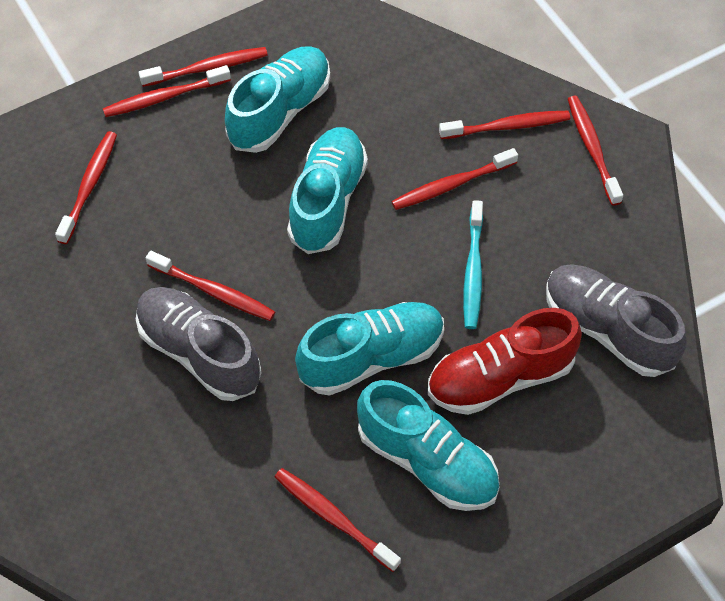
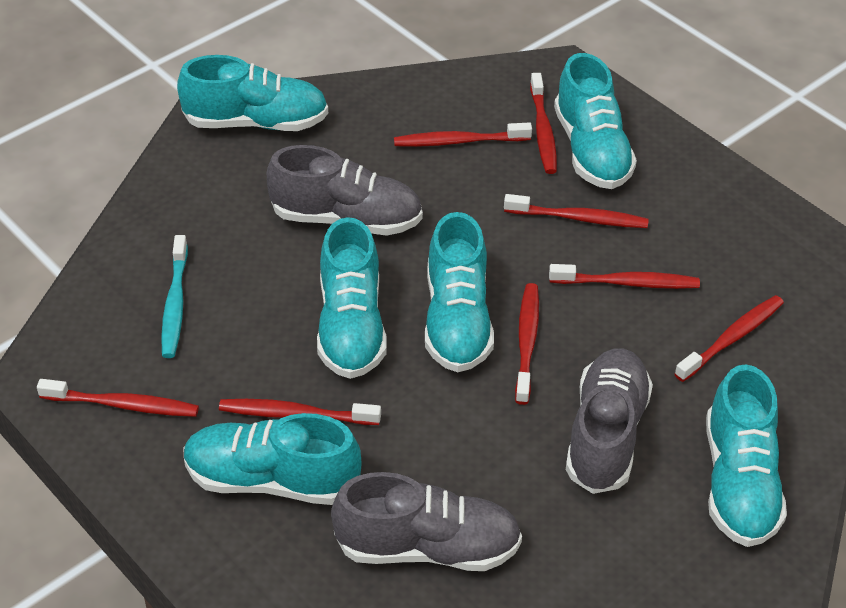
grey shoe: [136,287,262,401] [546,264,687,377] = 2 -> [267,145,423,236] [331,472,522,571] [566,348,653,494] = 3
red shoe: [428,308,582,415] = 1 -> none = 0
turquoise shoe: [225,46,330,153] [287,127,368,254] [295,302,444,396] [357,380,500,511] = 4 -> [177,55,328,131] [183,413,362,505] [317,217,387,379] [425,212,494,372] [554,53,637,189] [706,364,787,547] = 6

